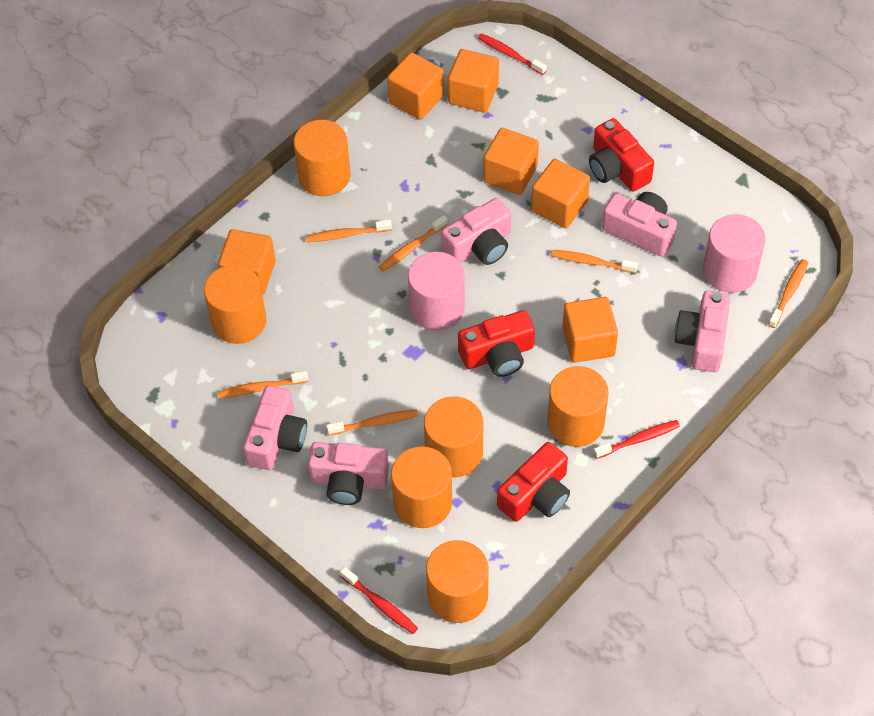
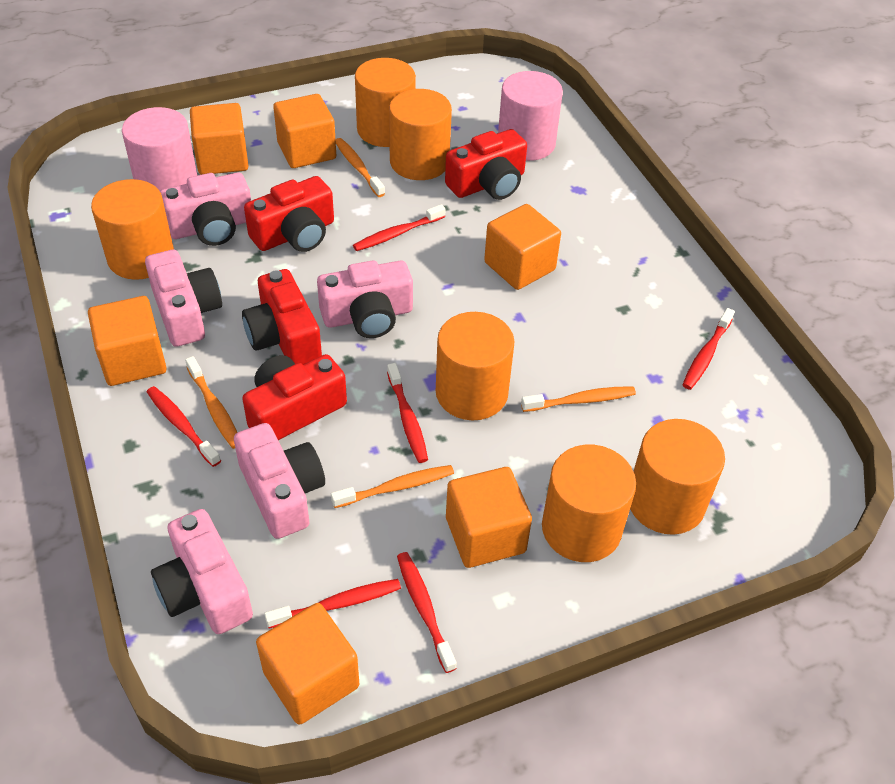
orange toothbrush: [218,371,308,398] [306,219,392,242] [326,409,418,435] [379,215,448,271] [551,250,638,273] [768,259,809,328] = 6 -> [185,356,237,449] [331,465,454,508] [336,138,385,197] [521,386,636,412] = 4
red camera: [458,310,535,377] [497,442,570,522] [589,118,654,192] = 3 -> [242,269,322,364] [242,354,347,440] [244,176,334,252] [445,129,527,200] = 4
red toothbrush: [340,567,418,634] [478,33,546,75] [593,420,680,459] = 3 -> [147,386,221,467] [264,579,401,629] [353,204,446,251] [387,363,428,463] [397,552,457,673] [683,308,735,390] = 6

